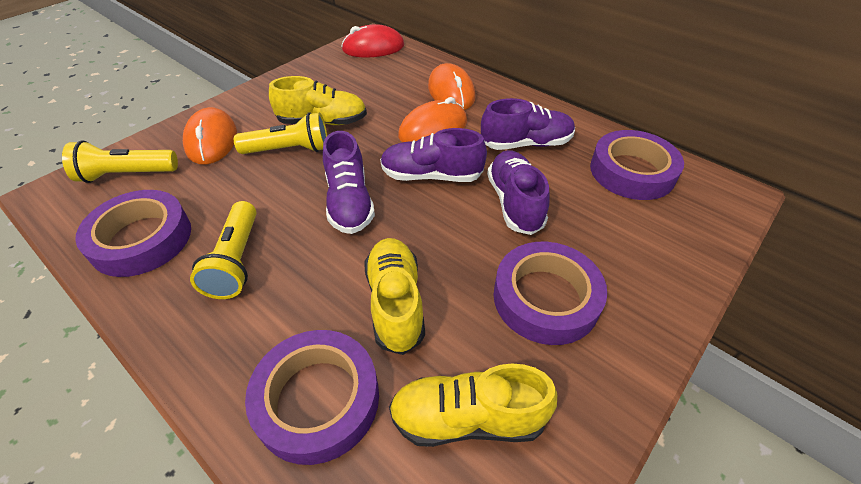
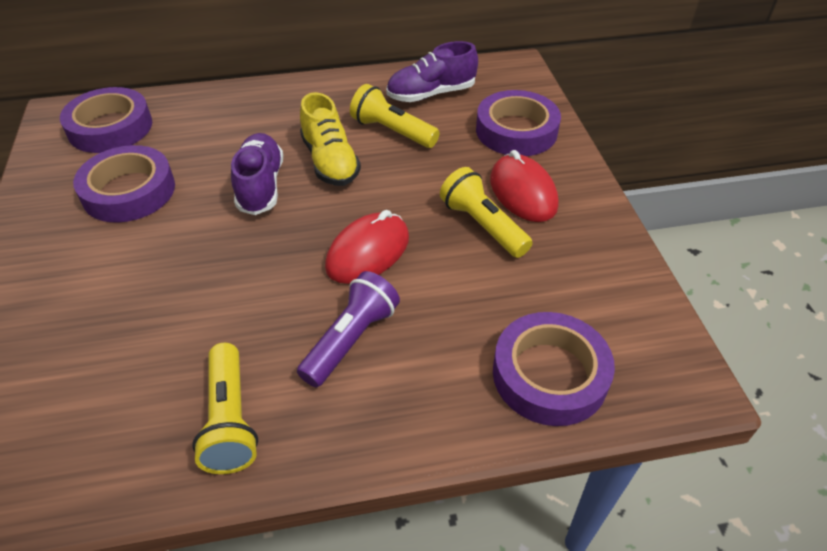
orange mouse: [183,107,237,165] [398,97,467,142] [428,63,475,110] = 3 -> none = 0
purple flashlight: none = 0 -> [297,271,400,387] = 1
purple shoe: [323,131,375,234] [380,128,487,182] [481,98,575,150] [487,150,550,235] = 4 -> [231,133,283,215] [386,41,478,102] = 2
red mouse: [341,24,404,57] = 1 -> [325,210,409,284] [490,150,558,222] = 2
yellow shoe: [269,76,367,125] [364,238,425,355] [389,363,557,447] = 3 -> [300,92,361,186] = 1

